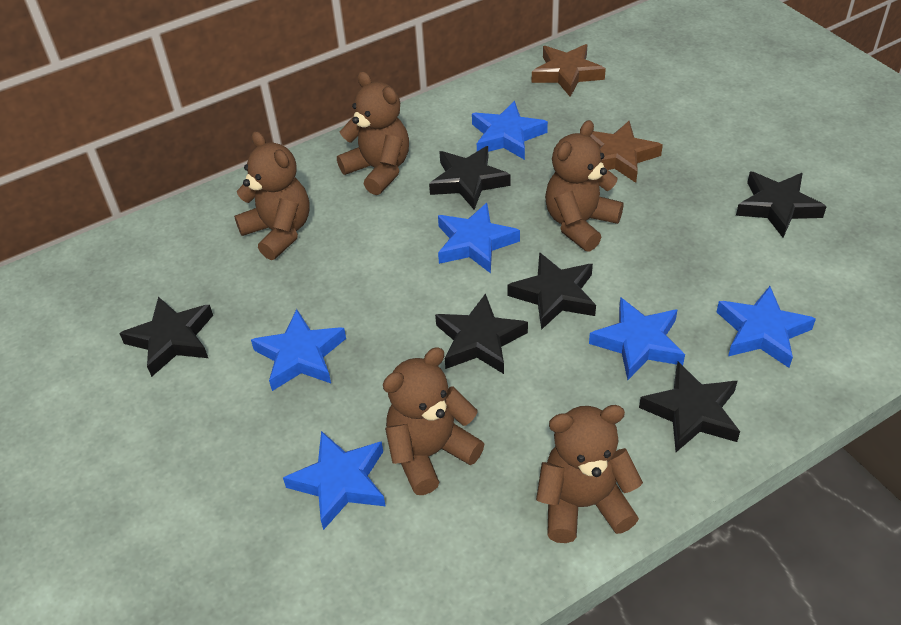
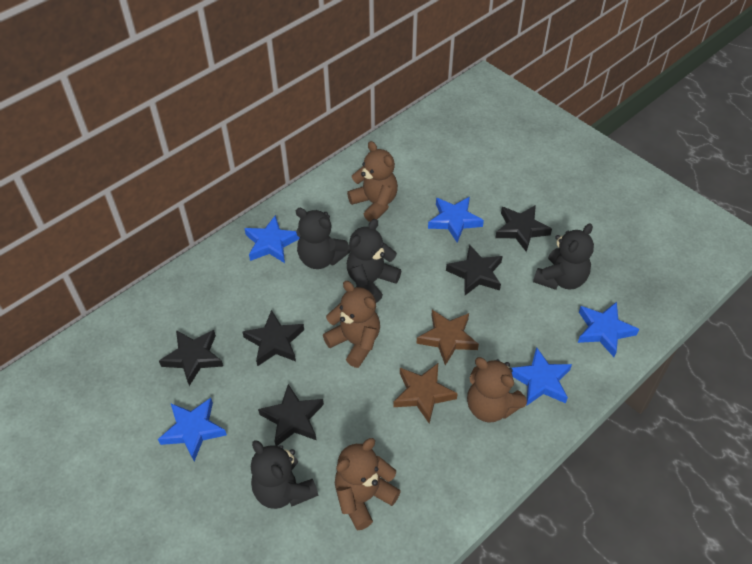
black star: [119,296,213,377] [429,146,510,209] [435,293,528,374] [507,252,596,330] [639,362,740,452] [736,172,827,238] = 6 -> [159,330,223,386] [242,310,304,366] [258,384,324,446] [446,244,503,295] [495,205,552,252] = 5
black teddy bear: none = 0 -> [251,440,318,509] [295,208,351,269] [347,219,401,303] [533,223,594,290] = 4
blue star: [251,309,346,391] [283,431,385,530] [438,203,520,273] [472,101,548,160] [589,297,685,380] [717,286,816,368] = 6 -> [158,398,227,461] [244,215,300,263] [428,197,484,243] [512,347,572,406] [578,302,639,357] = 5
brown teddy bear: [234,131,310,260] [337,71,409,195] [383,347,484,495] [536,405,643,543] [545,120,623,252] = 5 -> [323,281,380,368] [335,438,401,530] [347,141,398,222] [467,357,527,422] = 4

